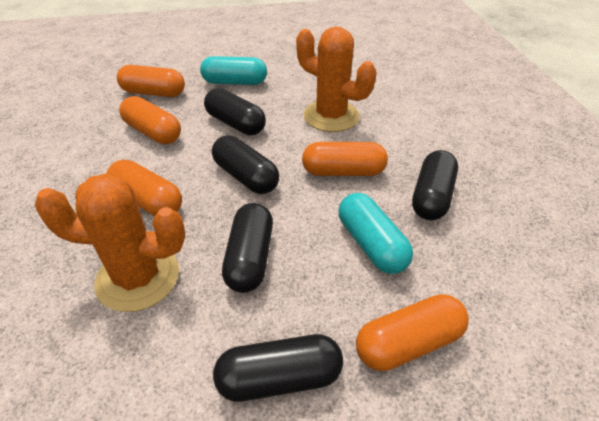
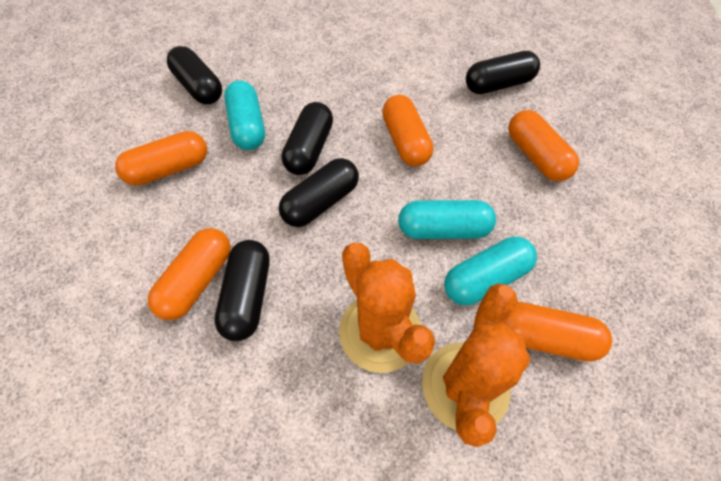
turquoise capsule: [200,56,267,85] [338,193,413,274] = 2 -> [224,80,265,150] [398,200,496,239] [444,237,537,305] = 3

